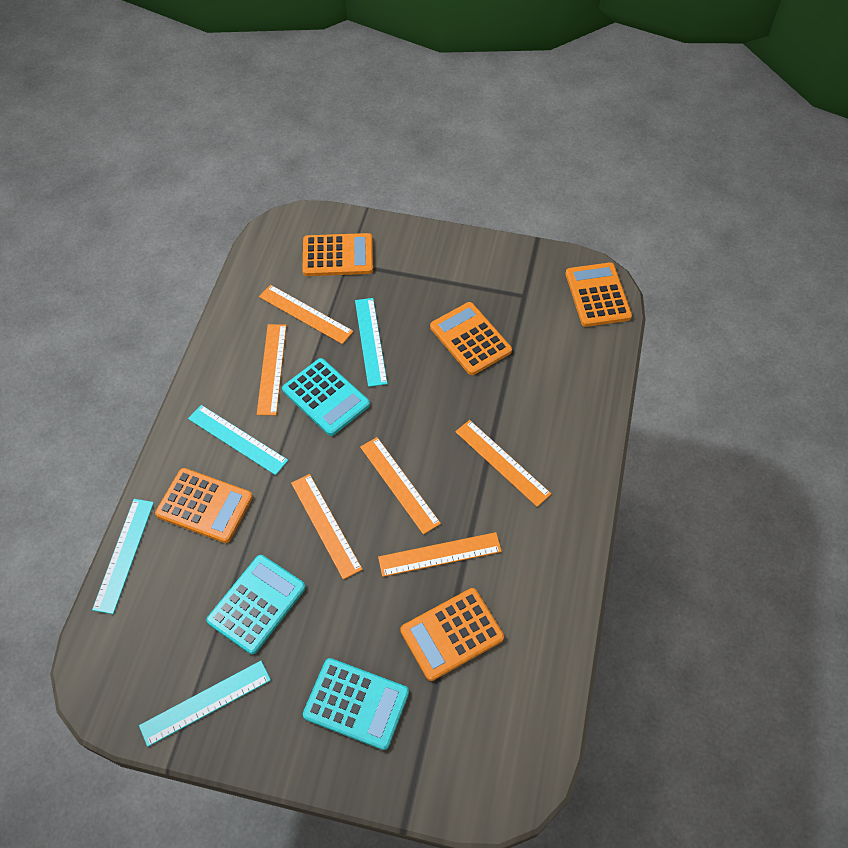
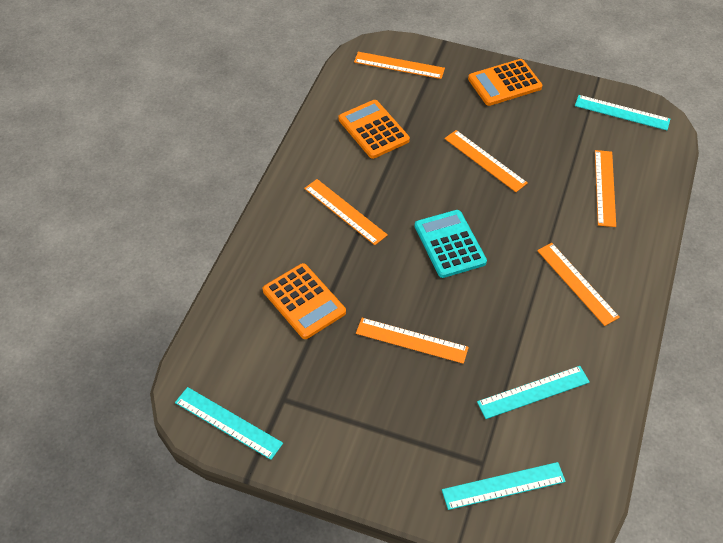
orange calculator: [155,468,253,543] [302,233,373,276] [400,588,504,681] [430,302,512,375] [565,262,632,327] = 5 -> [263,263,346,339] [338,100,410,159] [468,59,542,106] = 3
turquoise calculator: [206,555,306,654] [282,358,370,436] [303,658,409,750] = 3 -> [414,210,487,278] = 1

